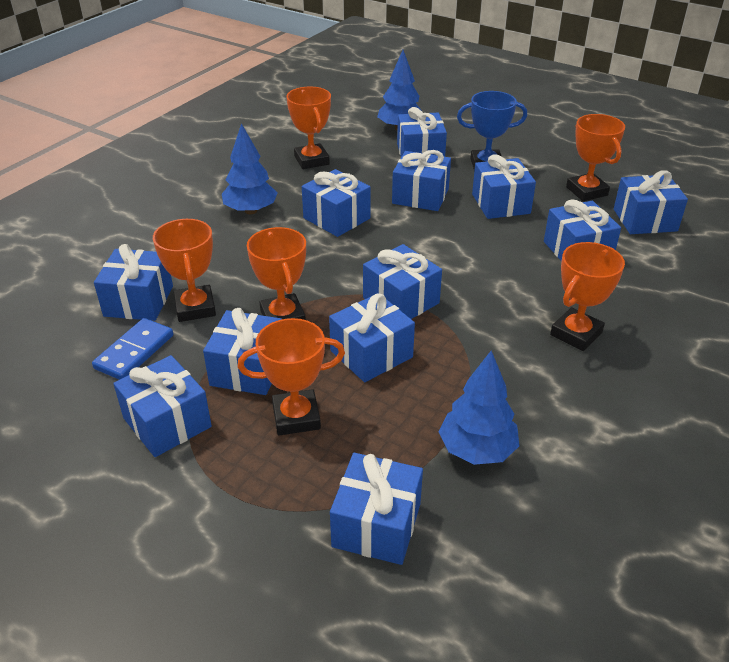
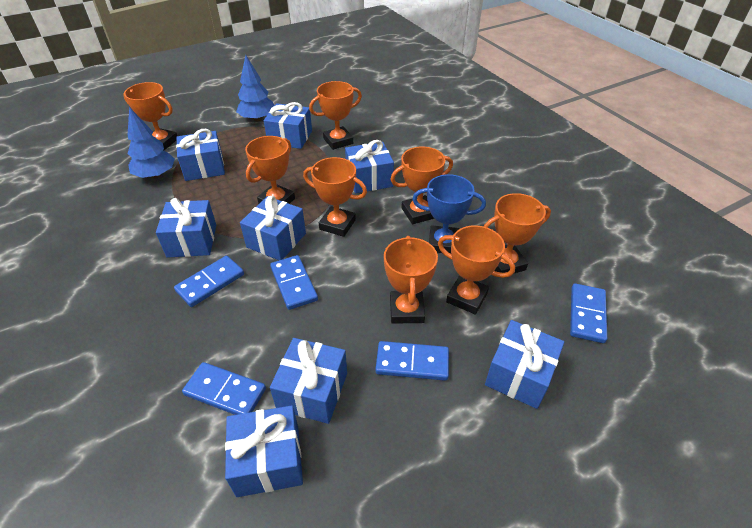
blue domino: [92,318,173,380] = 1 -> [174,256,244,307] [182,362,266,415] [270,255,318,310] [375,341,449,381] [570,283,607,343] = 5
blue gift: [94,244,173,321] [113,355,212,457] [203,308,282,395] [302,169,371,237] [329,293,415,382] [330,453,423,565] [363,244,442,319] [392,150,451,211] [397,107,447,157] [472,154,536,219] [544,199,621,261] [614,170,688,234] = 12 -> [156,198,216,258] [176,129,225,181] [225,405,303,497] [240,196,306,260] [264,102,312,149] [270,338,347,424] [345,140,394,193] [485,320,564,409] = 8
blue tree: [222,123,278,214] [377,50,422,130] [438,351,519,465] = 3 -> [128,107,175,179] [236,55,275,121] = 2
orange trophy: [153,219,216,322] [238,318,345,436] [247,227,306,320] [286,87,331,169] [550,242,625,351] [566,114,625,201] = 6 -> [123,82,177,150] [245,136,295,204] [303,157,367,237] [309,81,362,150] [384,236,438,324] [390,147,453,224] [438,225,515,315] [484,193,551,273] = 8

